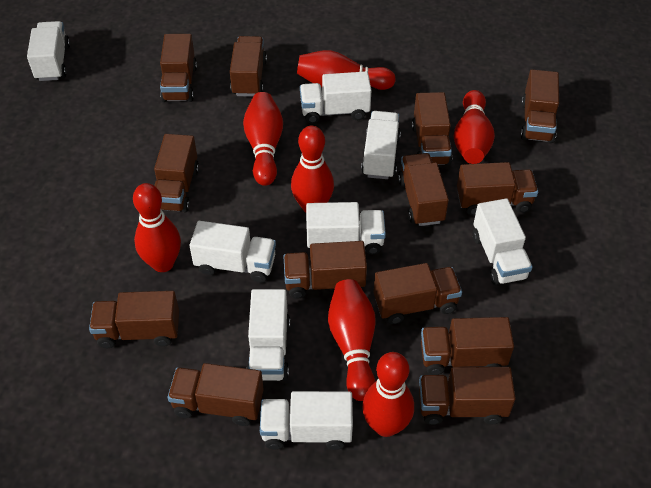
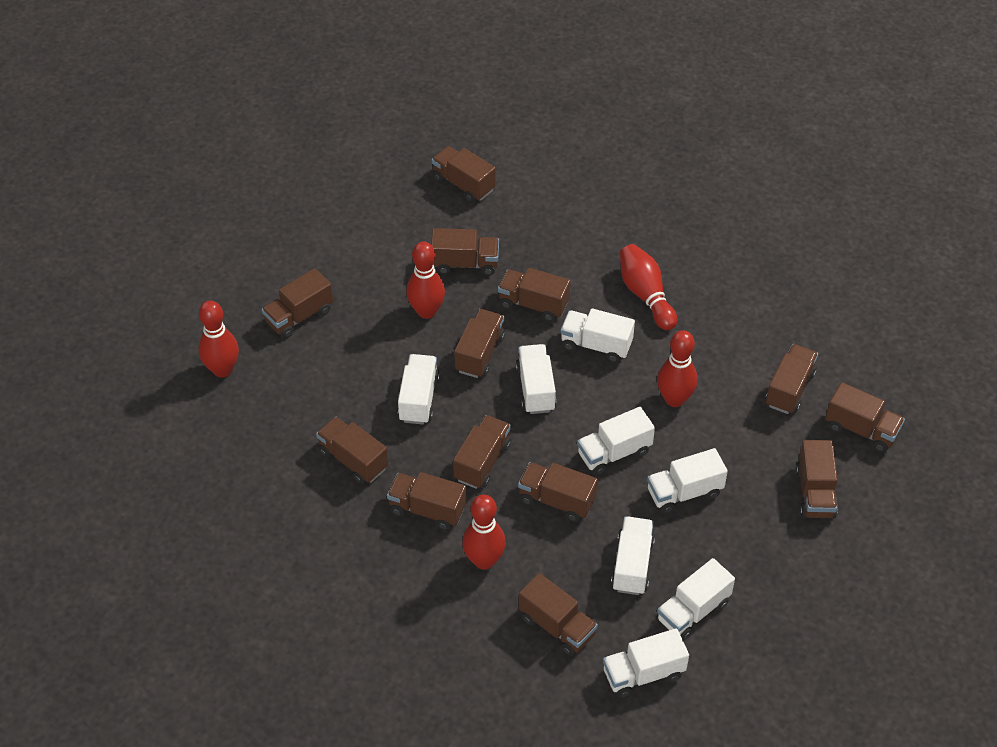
red bowling pin: [133,183,181,272] [243,92,283,186] [291,126,334,213] [297,50,396,90] [328,279,376,401] [362,352,414,437] [454,90,495,164] = 7 -> [198,301,239,377] [406,241,445,319] [462,495,506,570] [620,244,677,330] [657,330,698,407] = 5

